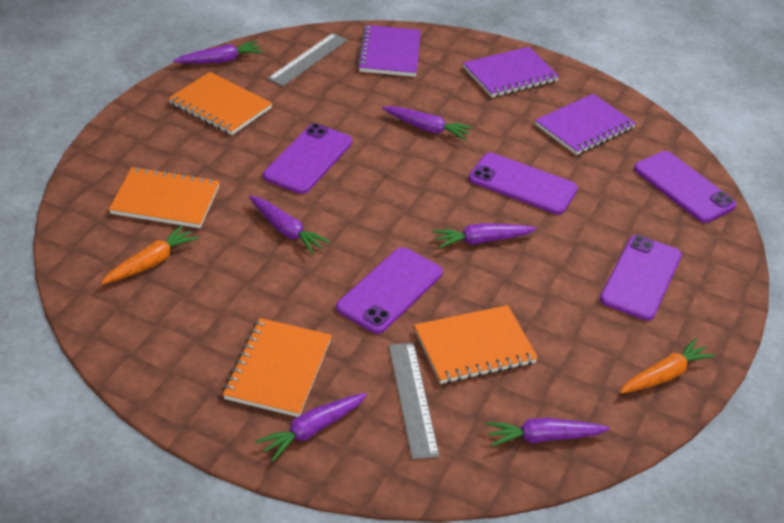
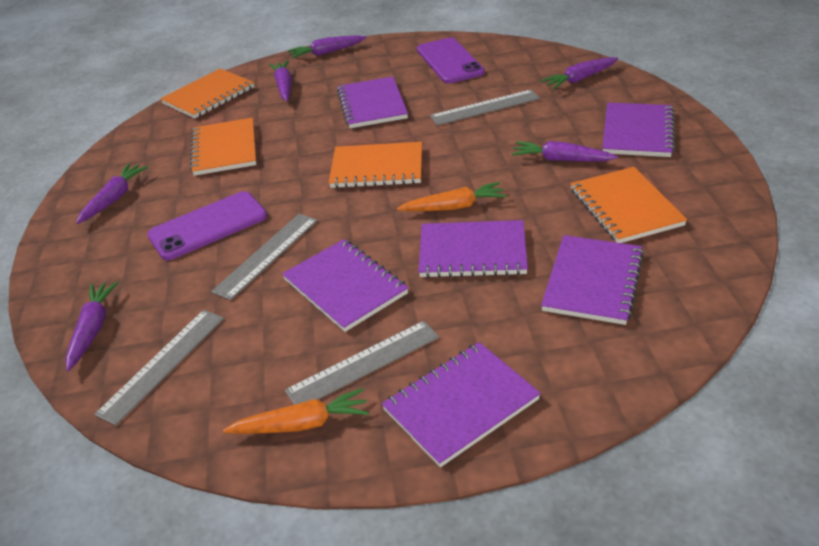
grey ruler: [268,33,348,86] [389,343,439,459] = 2 -> [94,310,224,426] [211,214,318,300] [285,321,439,405] [430,90,540,125] = 4
purple notebook: [357,25,421,77] [463,47,559,97] [535,94,636,155] = 3 -> [282,239,408,332] [337,76,408,128] [382,342,541,467] [418,220,528,278] [541,235,644,325] [602,102,675,157] = 6
purple phone: [263,123,352,194] [336,247,443,334] [469,153,578,214] [600,235,682,321] [634,151,737,223] = 5 -> [147,191,267,260] [417,38,485,84] = 2

